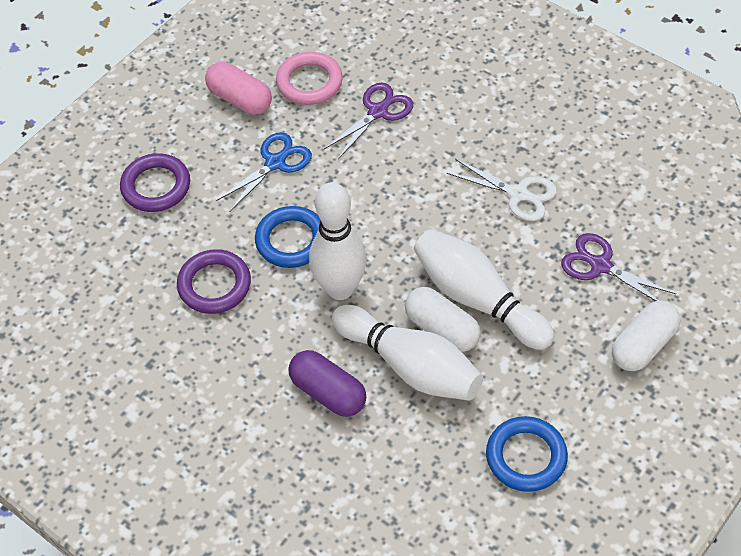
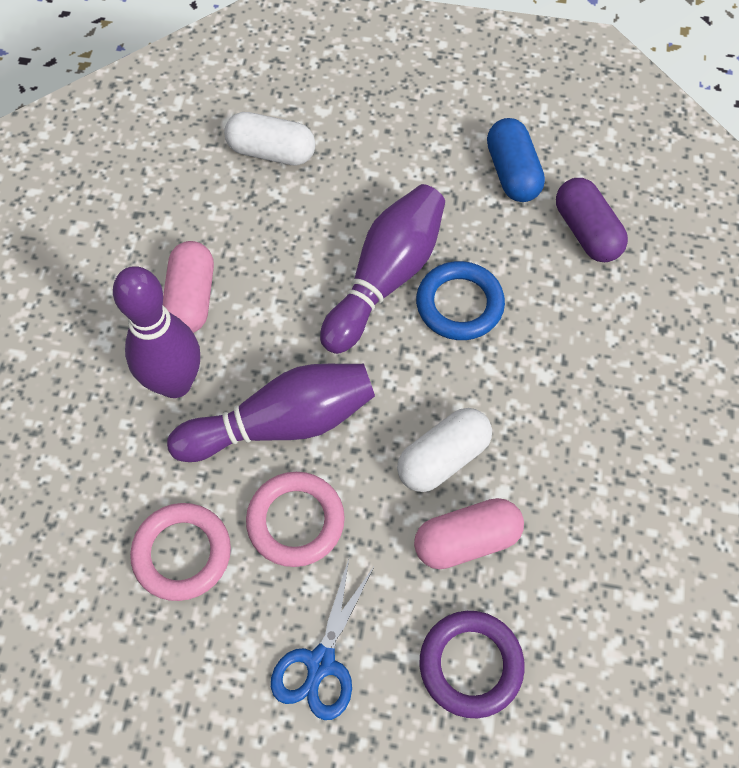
blue capsule: none = 0 -> [487,118,545,202] = 1
blue ring: [255,206,320,268] [486,416,568,492] = 2 -> [416,261,505,340] = 1
pink capsule: [205,62,272,114] = 1 -> [163,241,214,333] [414,498,524,569] = 2
pink ring: [276,52,343,105] = 1 -> [130,503,231,601] [246,472,345,567] = 2
purple bowling pin: none = 0 -> [113,266,200,398] [167,364,375,462] [320,184,445,354] = 3
purple ring: [120,153,190,212] [177,249,251,314] = 2 -> [420,611,525,718] = 1
purple scissors: [324,83,413,159] [561,233,676,301] = 2 -> none = 0
white bowling pin: [309,182,367,300] [332,305,483,401] [414,229,554,350] = 3 -> none = 0
white scissors: [447,159,557,221] = 1 -> none = 0

